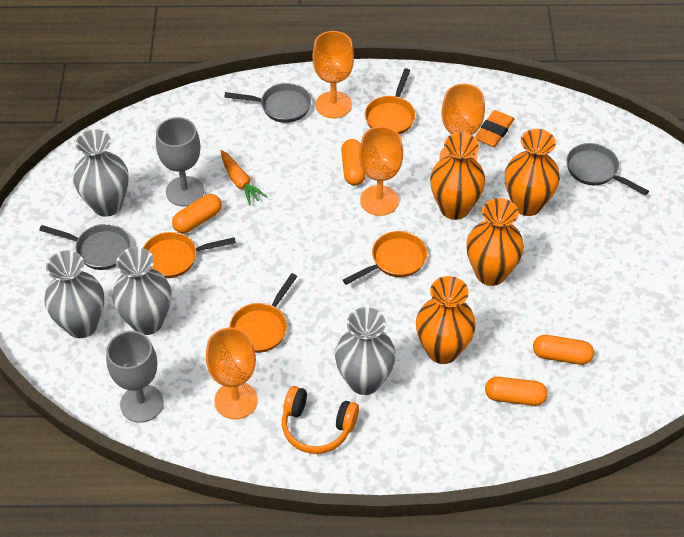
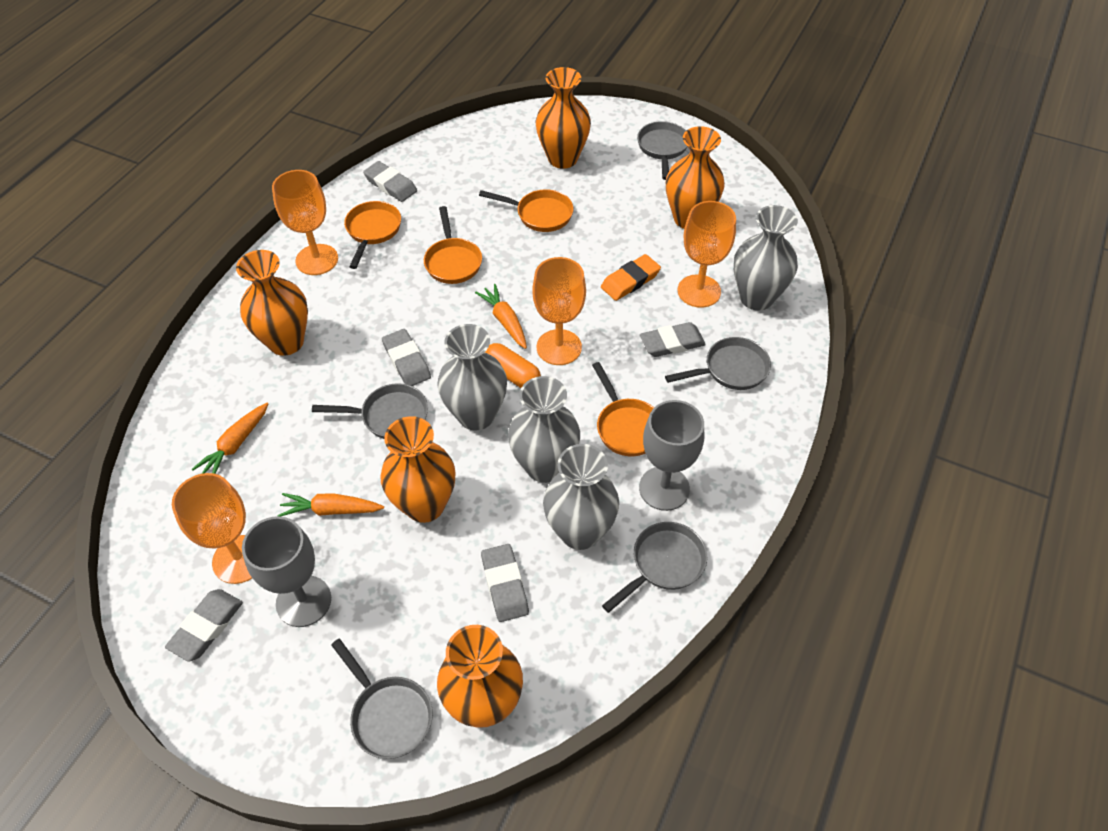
grey eraser: none = 0 -> [165,589,243,662] [363,161,417,202] [382,329,431,386] [481,544,529,622] [640,322,706,357] = 5
grey pan: [39,224,131,270] [224,83,311,123] [566,143,649,195] = 3 -> [312,383,428,439] [331,639,433,759] [602,522,707,613] [637,121,687,180] [665,337,771,390] = 5
orange capsule: [172,194,222,233] [341,139,366,186] [485,377,548,406] [533,335,594,365] = 4 -> [485,343,541,388] = 1
orange carrot: [221,150,267,205] = 1 -> [192,403,268,474] [277,493,384,517] [475,284,527,349] = 3
orange headphones: [282,386,359,454] = 1 -> none = 0
orange vase: [416,276,476,364] [430,132,486,220] [466,198,524,286] [505,129,560,216] = 4 -> [236,250,308,356] [380,416,455,523] [437,625,523,728] [536,67,591,169] [666,126,725,229] = 5

